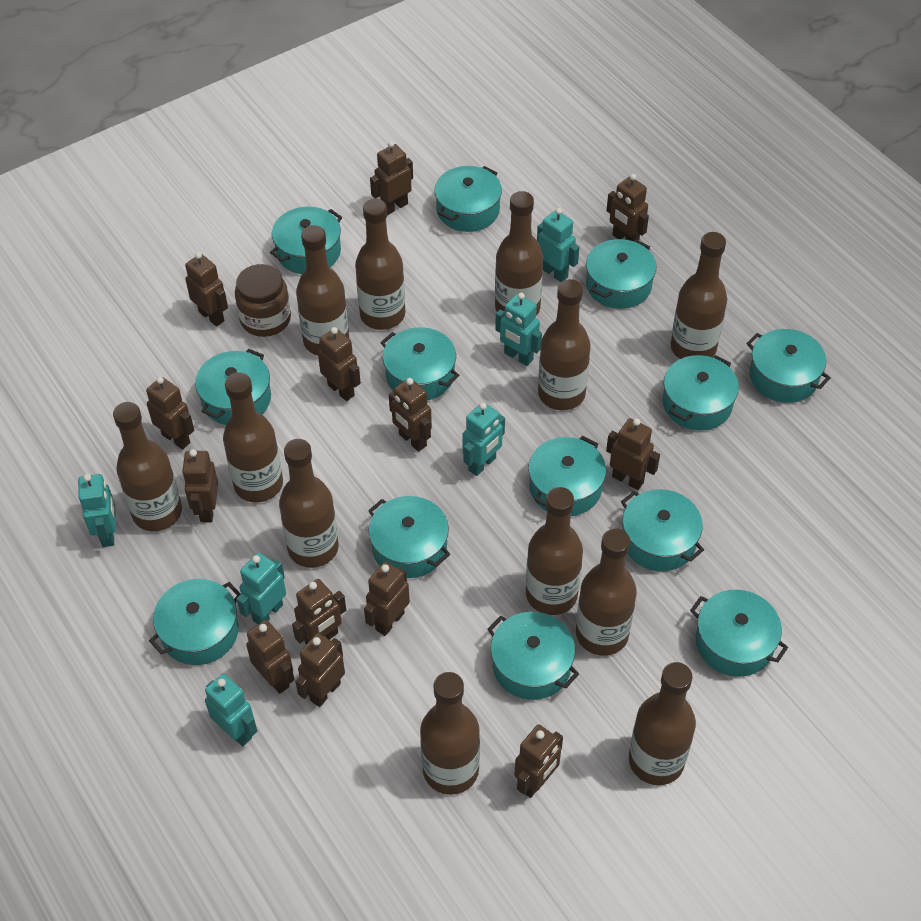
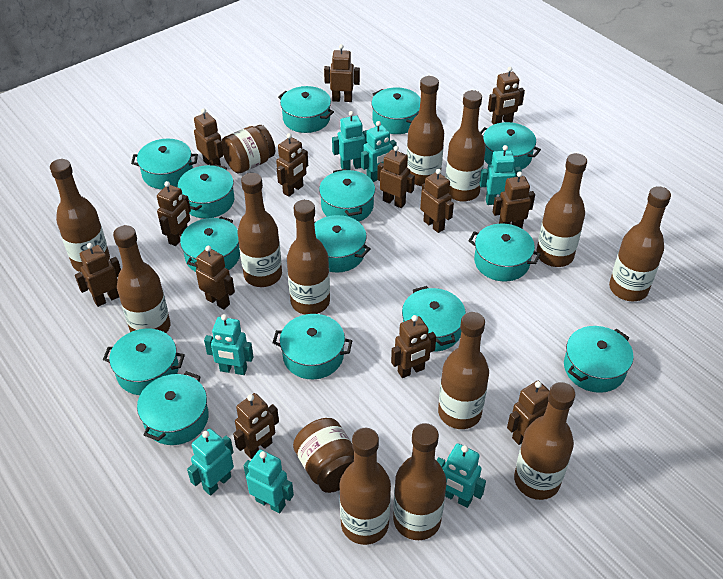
brown jar: [235,264,291,337] = 1 -> [222,125,275,173] [293,418,354,493] = 2
turquoise pot: [149,579,241,665] [195,349,271,425] [270,206,342,274] [368,496,450,578] [381,327,459,400] [434,166,502,232] [488,612,579,700] [528,436,606,516] [586,239,656,309] [621,489,704,571] [662,355,739,431] [690,590,788,677] [747,329,831,403] = 13 -> [103,329,185,395] [131,139,198,189] [137,371,209,445] [178,164,234,218] [180,216,240,272] [272,314,352,379] [278,86,334,133] [314,215,371,272] [319,169,375,222] [372,87,421,134] [402,286,466,352] [468,224,541,281] [480,122,541,170] [564,326,633,393] = 14
turquoise robot: [78,474,116,547] [205,674,257,746] [237,553,286,625] [462,402,505,476] [495,293,542,366] [537,208,579,282] = 6 -> [187,429,234,496] [204,314,253,375] [244,449,294,513] [332,111,367,170] [361,121,397,182] [436,443,486,508] [479,145,521,205] = 7

